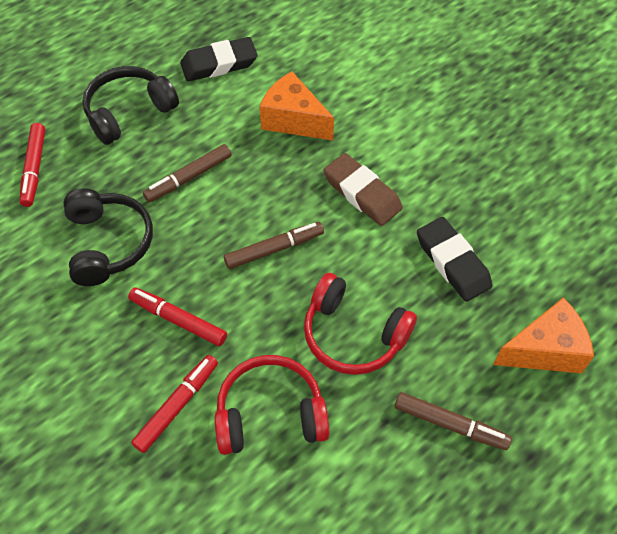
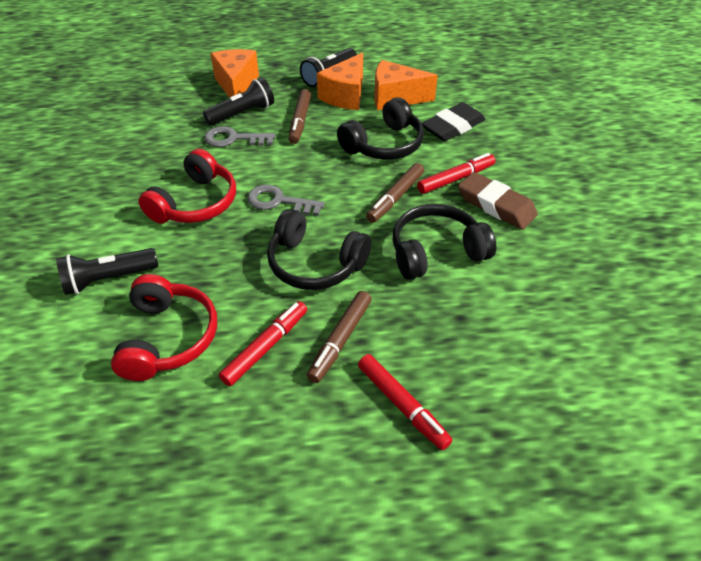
black eraser: [180,37,258,81] [417,217,493,302] = 2 -> [422,102,485,141] = 1
black flashlight: none = 0 -> [56,248,158,295] [203,77,274,126] [300,48,357,87] = 3
black headphones: [63,188,153,286] [83,66,179,145] = 2 -> [267,209,371,290] [337,97,424,160] [393,204,496,280] = 3
grey key: none = 0 -> [205,126,275,147] [247,184,325,216] = 2
orange cheese: [259,72,334,140] [493,298,594,374] = 2 -> [210,49,259,98] [317,52,363,110] [374,60,438,110] = 3

